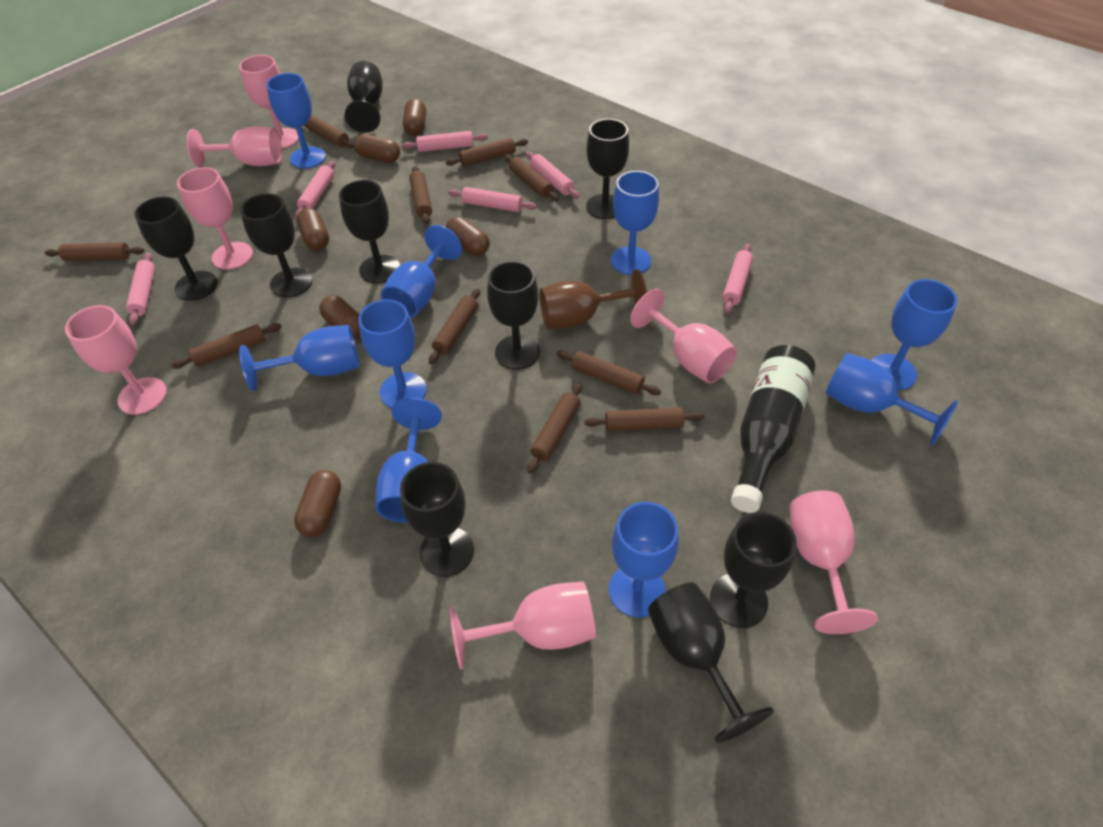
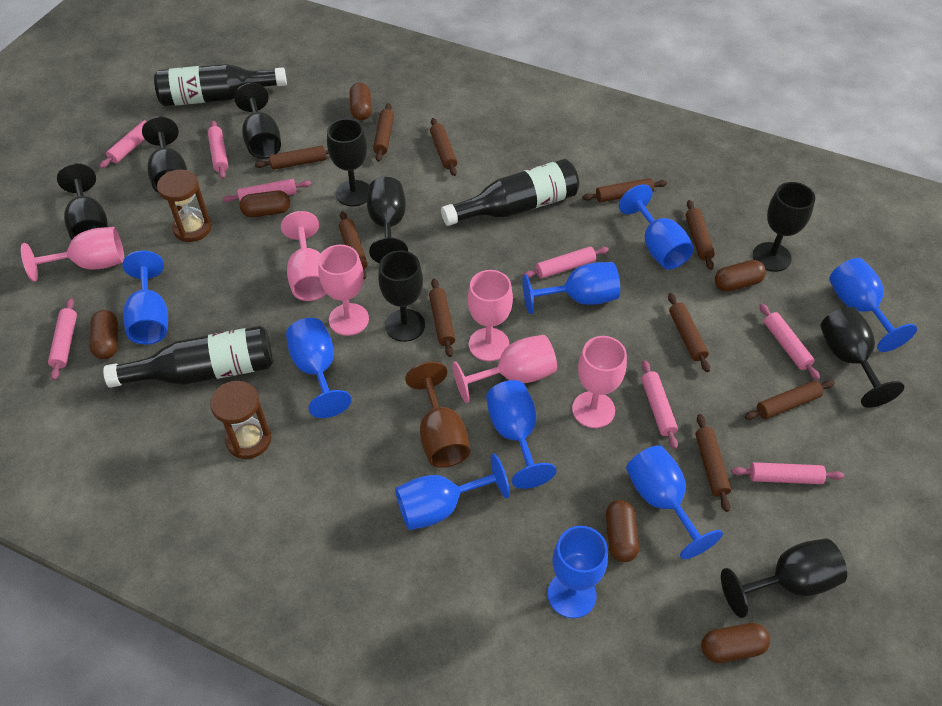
black bottle: [731,345,815,513] = 1 -> [103,326,273,388] [154,64,287,106] [441,159,579,226] = 3
brown hourglass: none = 0 -> [157,169,212,242] [210,381,271,459] = 2
pink goblet: [65,305,167,415] [177,167,253,270] [186,126,282,167] [239,55,299,148] [450,582,596,669] [630,289,737,383] [789,490,878,634] = 7 -> [21,227,124,282] [281,211,327,301] [318,245,369,336] [452,335,557,403] [468,270,513,361] [572,336,627,428] = 6
pink rolling pin: [126,253,155,325] [296,161,335,218] [401,131,488,152] [448,187,537,212] [526,152,579,199] [723,244,753,314] = 6 -> [48,298,77,380] [99,116,159,168] [208,120,228,179] [222,179,311,202] [522,247,609,279] [641,360,678,449] [731,462,844,484] [759,304,820,380] = 8

